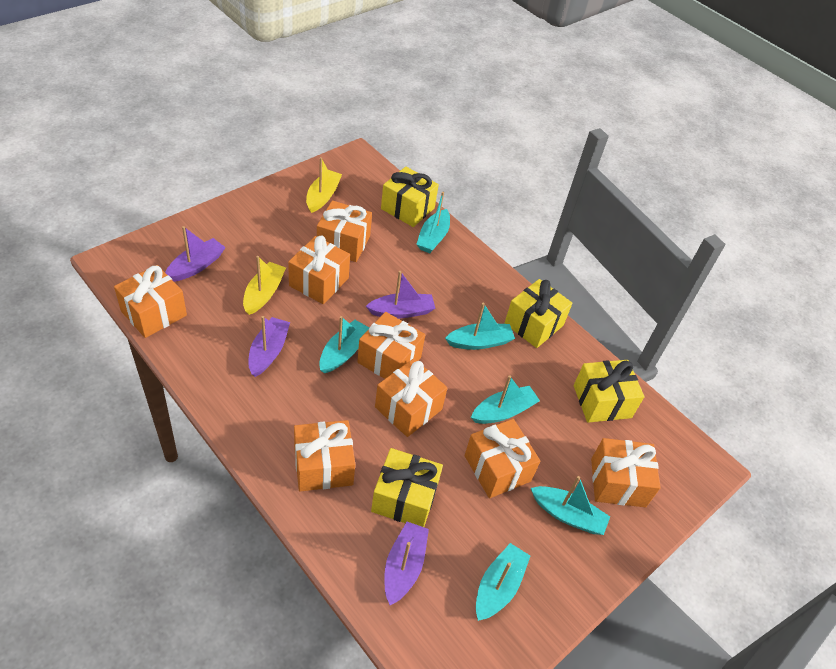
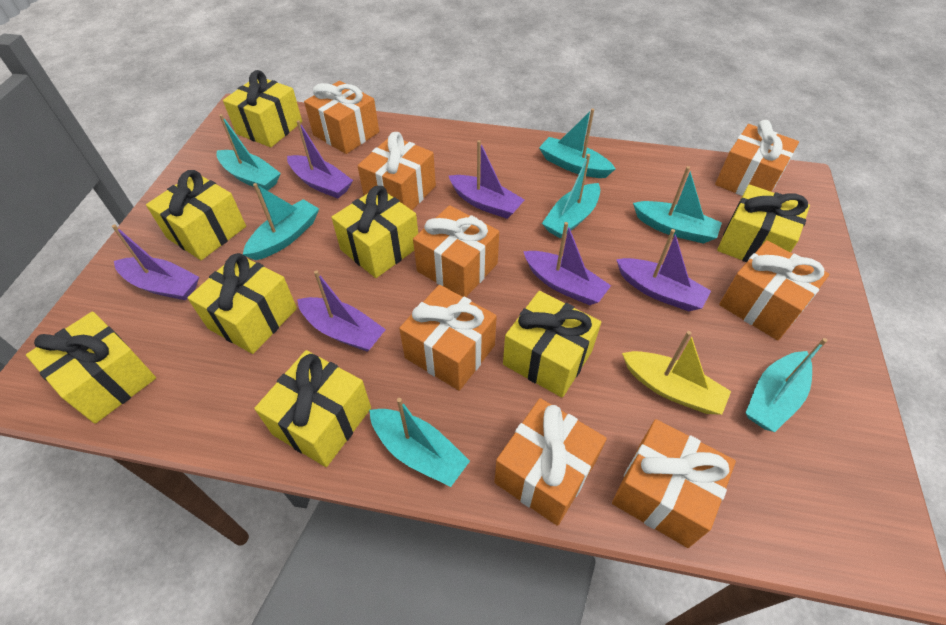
purple boat: [165,226,226,282] [248,316,290,377] [366,271,435,319] [384,522,429,605] = 4 -> [112,224,199,300] [287,120,353,199] [297,270,386,352] [449,140,525,219] [523,222,611,305] [616,229,711,311] = 6
turquoise boat: [319,316,369,373] [416,192,450,253] [445,303,515,350] [471,375,540,424] [476,543,530,621] [531,476,610,535] = 6 -> [217,114,281,191] [243,183,319,260] [369,398,470,487] [539,108,615,178] [542,154,600,239] [633,166,722,244] [746,338,827,432] = 7
yellow boat: [243,256,286,315] [306,157,342,213] = 2 -> [622,331,731,415] = 1
yellow gift: [371,448,443,527] [381,167,439,227] [505,279,572,348] [574,360,644,423] = 4 -> [26,312,156,424] [146,170,246,260] [187,253,297,354] [223,70,302,147] [254,350,371,467] [331,186,418,278] [503,291,601,398] [717,185,810,263] = 8

